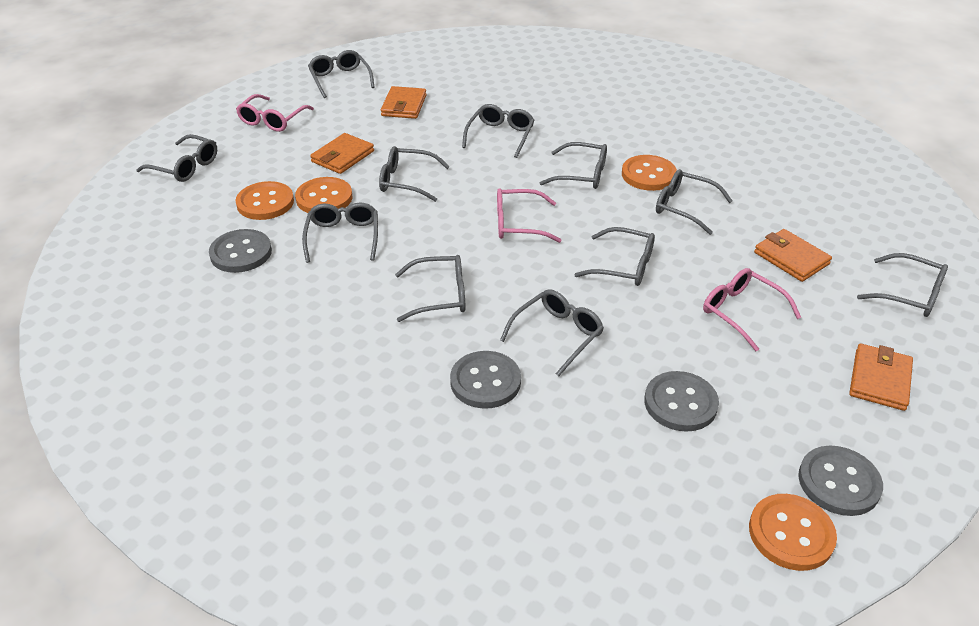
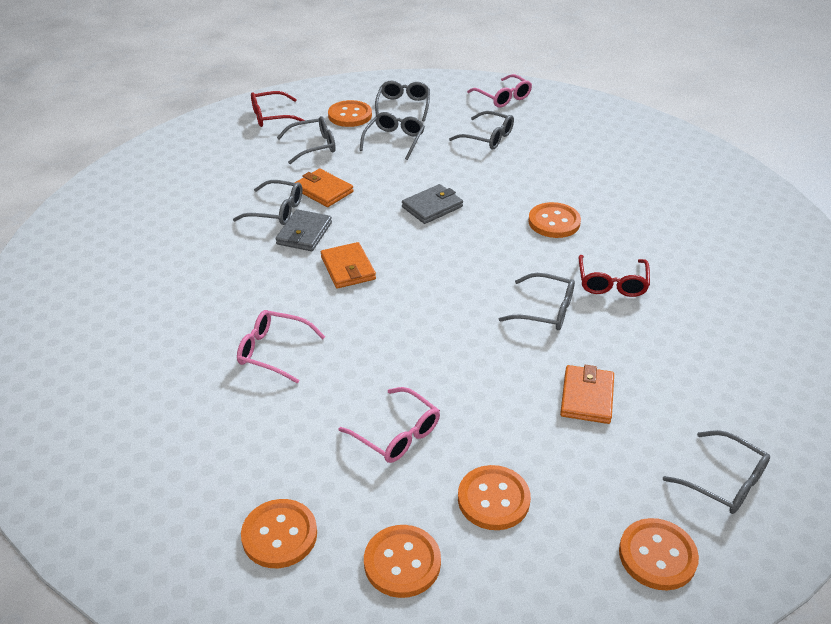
grey button: [209,229,272,273] [450,351,521,409] [644,371,719,432] [798,446,883,516] = 4 -> none = 0
grey glasses: [136,134,217,182] [302,202,378,263] [308,50,375,98] [379,146,450,202] [395,255,465,322] [462,104,534,158] [500,289,604,376] [540,142,607,189] [574,227,655,286] [656,169,732,235] [857,253,948,317] = 11 -> [233,180,302,225] [277,116,336,164] [359,112,425,160] [375,81,430,121] [449,111,514,150] [499,273,575,330] [663,430,770,514] = 7
grey wallet: none = 0 -> [276,209,332,251] [402,184,463,224] = 2
orange button: [235,181,294,220] [295,177,352,213] [622,155,677,191] [749,494,837,571] = 4 -> [241,499,317,568] [328,100,372,127] [364,525,441,598] [458,465,531,530] [528,202,581,238] [619,518,699,590] = 6
orange wallet: [310,133,374,174] [381,86,427,119] [754,229,832,282] [849,343,913,411] = 4 -> [295,169,354,207] [321,242,376,289] [560,365,614,424] = 3
red glasses: none = 0 -> [251,91,305,127] [579,255,650,297] = 2

